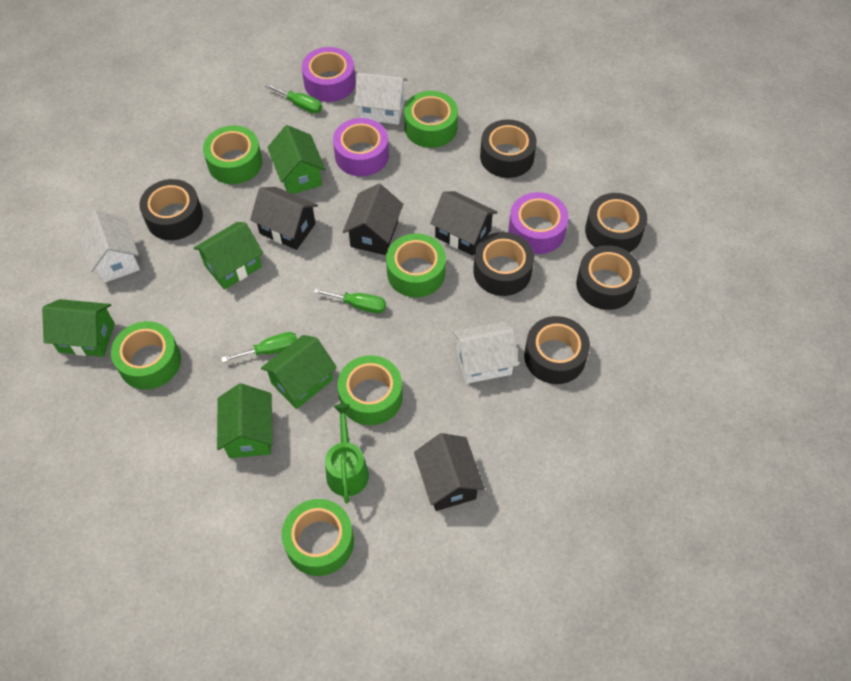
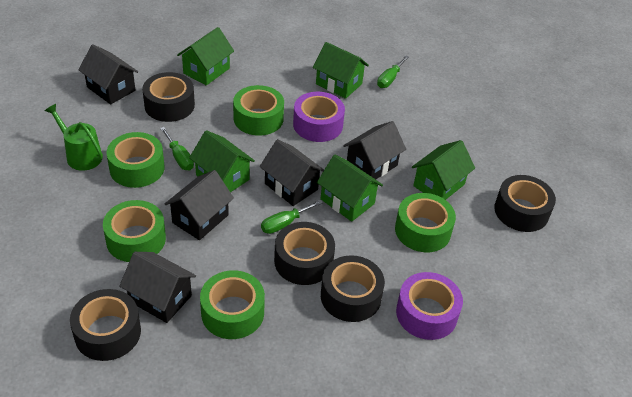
black house: [250,187,318,250] [343,184,403,255] [414,433,485,511] [430,191,498,256] = 4 -> [78,44,138,104] [119,252,196,323] [165,170,234,240] [260,139,324,206] [343,121,406,179] = 5
black tape: [140,179,203,240] [473,232,534,296] [480,119,537,178] [524,316,590,384] [576,245,641,310] [585,193,647,252] = 6 -> [70,289,141,361] [142,72,195,122] [274,222,335,285] [321,255,385,322] [494,175,556,232] = 5
green tape: [111,321,181,390] [203,125,262,184] [282,499,354,576] [337,355,403,425] [386,233,446,297] [404,91,458,148] = 6 -> [103,200,166,262] [107,132,165,188] [200,270,265,339] [233,85,284,136] [395,193,456,252] = 5
purple tape: [302,47,356,102] [333,118,389,176] [508,192,569,254] = 3 -> [293,92,345,142] [396,272,463,340] = 2
white house: [78,210,140,283] [354,72,407,124] [453,321,519,384] = 3 -> none = 0

